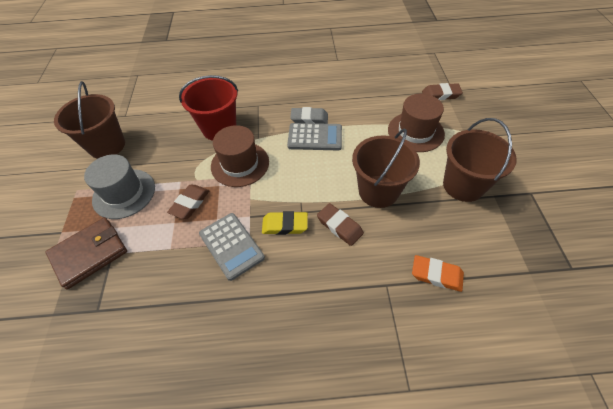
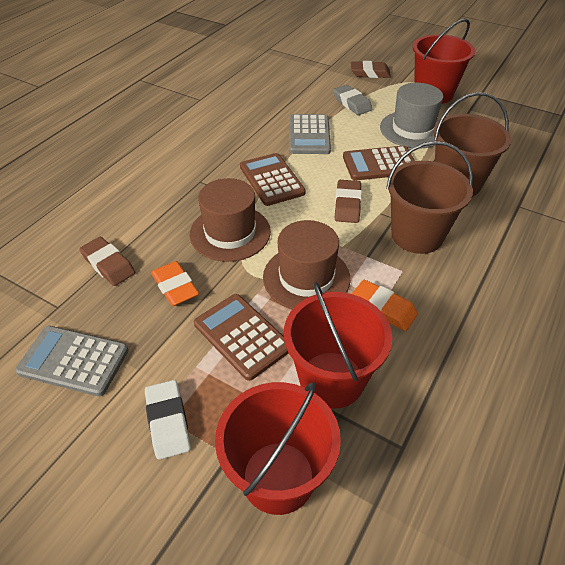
brown bucket: [54,81,125,159] [352,128,420,208] [443,118,517,202] = 3 -> [386,141,473,254] [433,92,511,197] = 2
brown calculator: none = 0 -> [194,294,289,381] [240,153,306,206] [343,146,415,181] = 3
brown wallet: [46,217,127,290] = 1 -> none = 0
orange eraser: [412,255,464,292] = 1 -> [151,261,199,306] [352,280,418,331] = 2
red bucket: [179,75,238,141] = 1 -> [215,382,341,515] [284,282,392,409] [413,18,475,104] = 3
white eraser: none = 0 -> [145,380,191,459] = 1
yellow eraser: [262,211,308,235] = 1 -> none = 0

